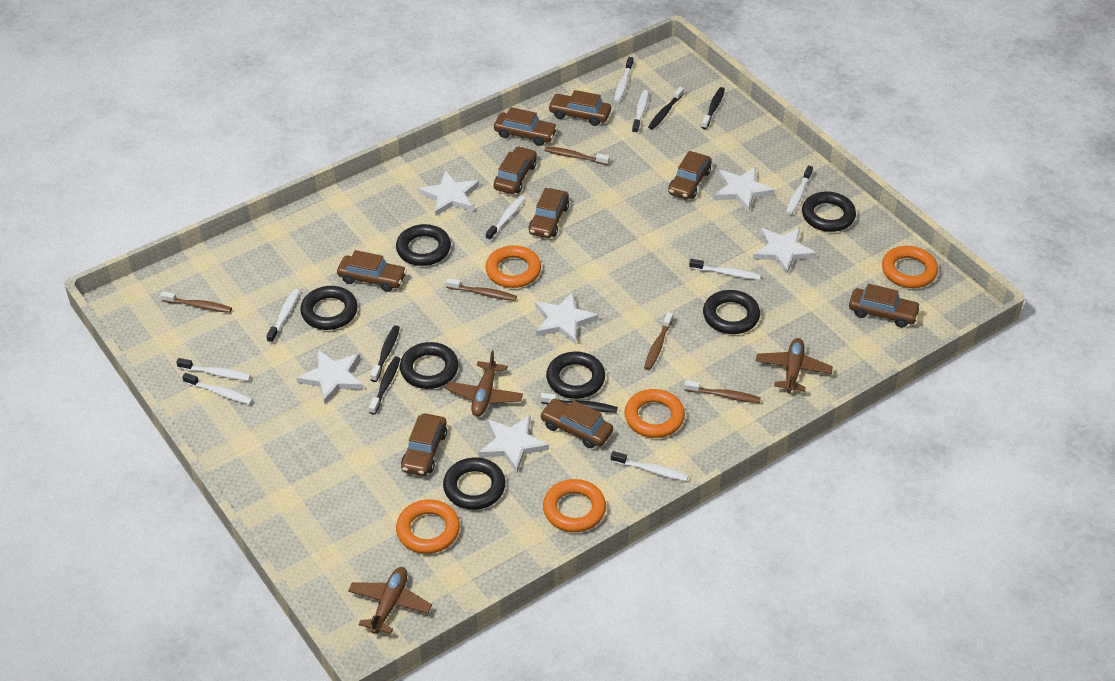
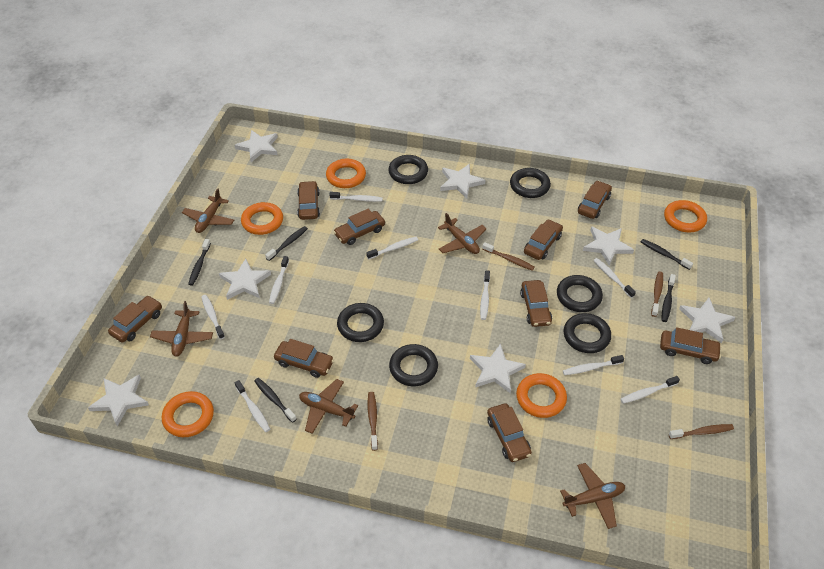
black ring: [300,286,358,330] [396,224,451,266] [400,342,459,389] [443,457,506,510] [546,352,605,399] [703,290,760,334] [802,192,856,232] = 7 -> [337,303,384,342] [388,155,428,184] [389,344,438,386] [510,168,551,198] [557,275,603,312] [563,313,611,353] = 6
brown plane: [348,567,432,634] [445,350,523,417] [756,338,833,393] = 3 -> [150,301,213,357] [182,188,234,233] [299,379,358,434] [438,213,487,254] [560,463,625,529] = 5
brown toothbrush: [160,291,232,313] [446,278,517,301] [544,146,610,165] [644,312,673,370] [684,380,761,403] = 5 -> [368,392,378,451] [482,242,535,271] [651,272,663,317] [669,424,734,439] = 4
white star: [296,350,364,404] [418,170,479,216] [479,415,549,473] [535,292,598,344] [714,167,775,212] [753,227,817,274] = 6 -> [88,375,149,426] [219,259,271,300] [234,130,278,162] [440,164,485,198] [470,343,526,393] [583,226,634,265] [679,298,735,343] = 7

